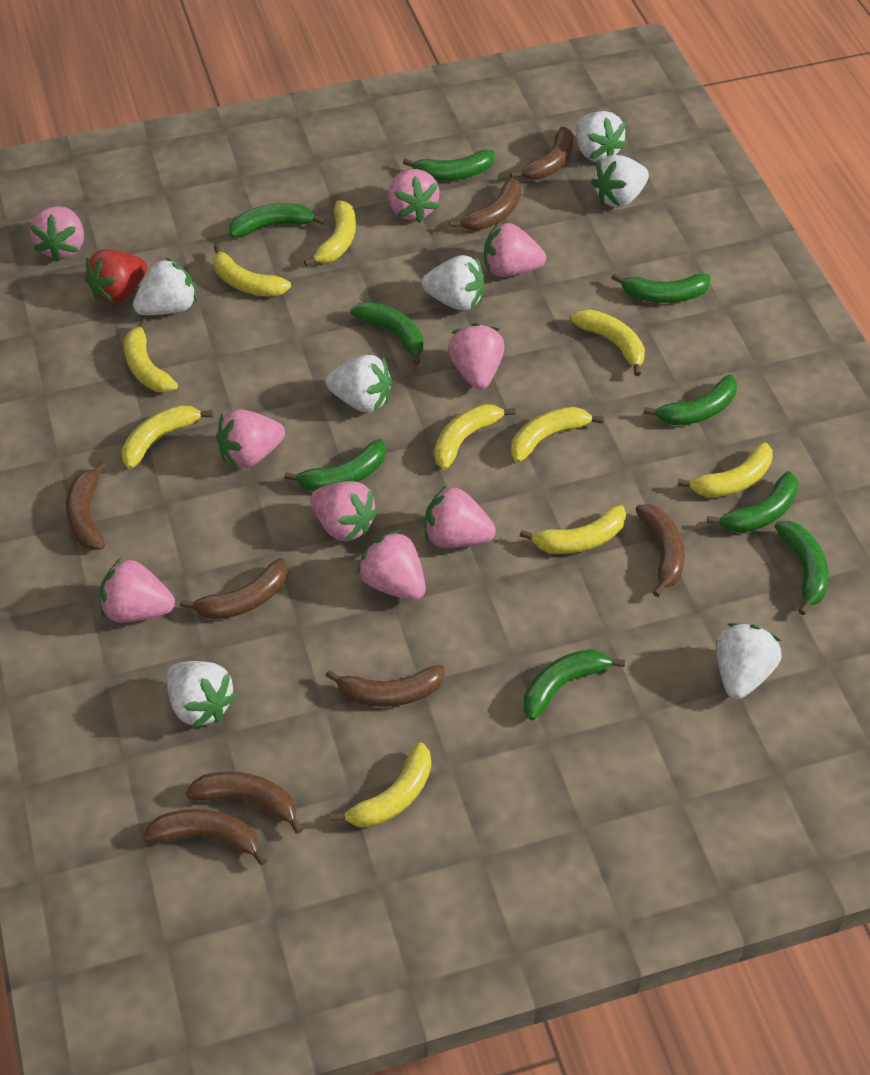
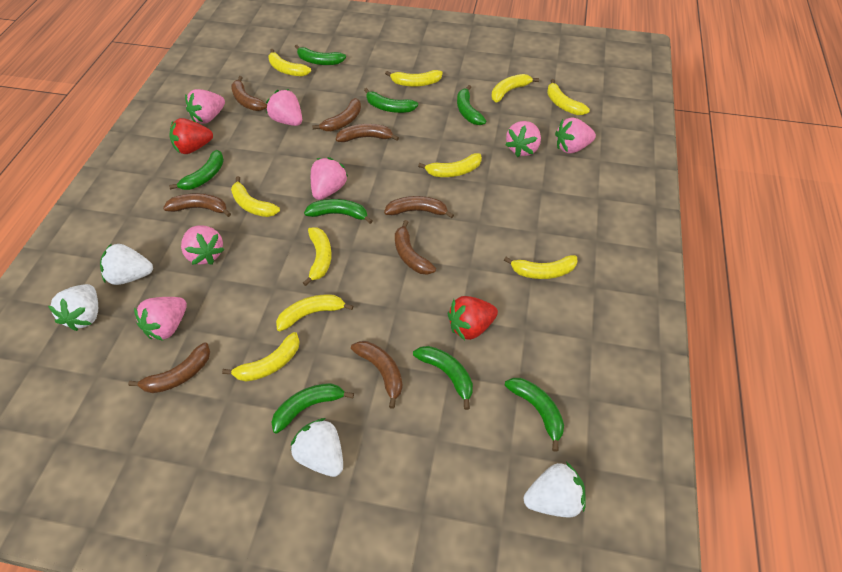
green banana: [229,203,325,237] [284,439,386,492] [350,302,423,365] [403,150,494,180] [524,649,625,720] [612,273,711,303] [644,375,737,425] [707,471,798,533] [775,521,829,615] = 9 -> [169,150,224,190] [271,383,354,433] [295,45,346,65] [304,199,373,224] [364,88,418,113] [413,346,473,410] [457,85,486,125] [505,378,564,452] = 8
pink strawberry: [30,206,84,262] [100,557,175,623] [216,409,285,469] [310,481,378,542] [357,530,426,600] [388,169,440,223] [425,485,496,548] [448,323,505,390] [484,222,546,277] = 9 -> [134,297,187,341] [181,226,225,265] [185,89,225,123] [266,89,302,126] [311,157,348,200] [505,121,541,157] [555,117,596,153] = 7
red strawberry: [85,250,147,304] = 1 -> [170,118,213,154] [448,296,498,341] = 2
white strawberry: [133,258,197,315] [167,661,237,729] [325,355,392,412] [422,255,485,311] [576,111,626,162] [591,155,649,208] [716,623,782,699] = 7 -> [48,284,98,331] [100,243,153,285] [290,418,343,477] [524,462,586,517] = 4

